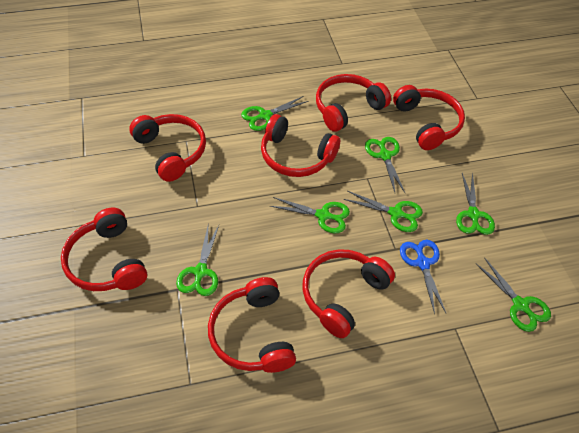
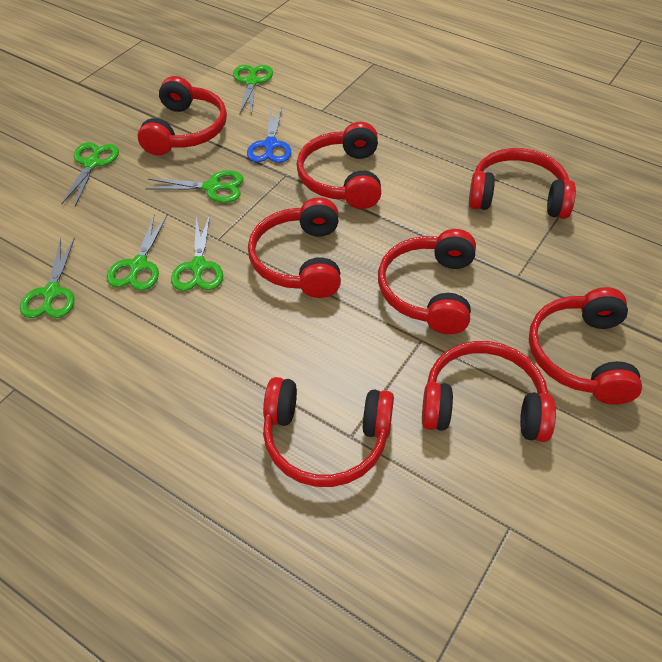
green scissors: [176,225,219,296] [241,96,309,131] [270,197,350,233] [343,191,423,232] [365,137,405,193] [456,172,495,235] [475,257,551,332] = 7 -> [20,237,75,318] [62,142,119,207] [107,214,167,291] [145,170,244,203] [171,215,223,291] [233,65,273,116] = 6
red headphones: [61,207,147,291] [129,114,206,182] [208,277,296,373] [261,114,340,177] [302,249,395,338] [316,74,391,132] [393,85,465,150] = 7 -> [138,76,227,155] [248,197,341,298] [263,377,394,487] [297,122,381,209] [378,229,476,334] [422,341,556,442] [469,148,576,219] [529,287,642,405] = 8

